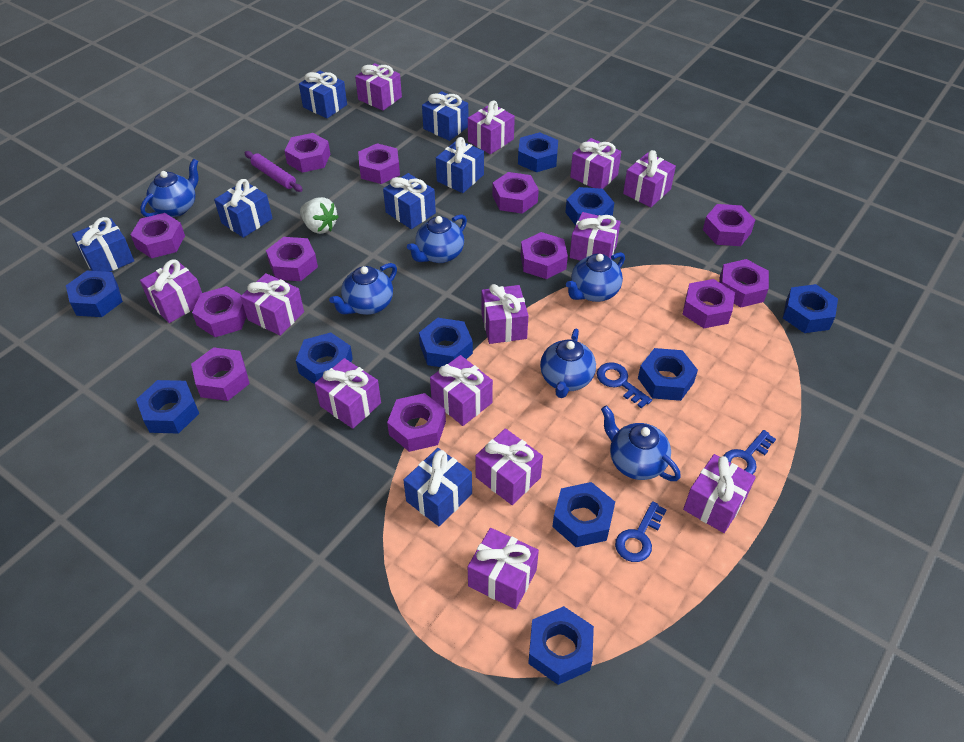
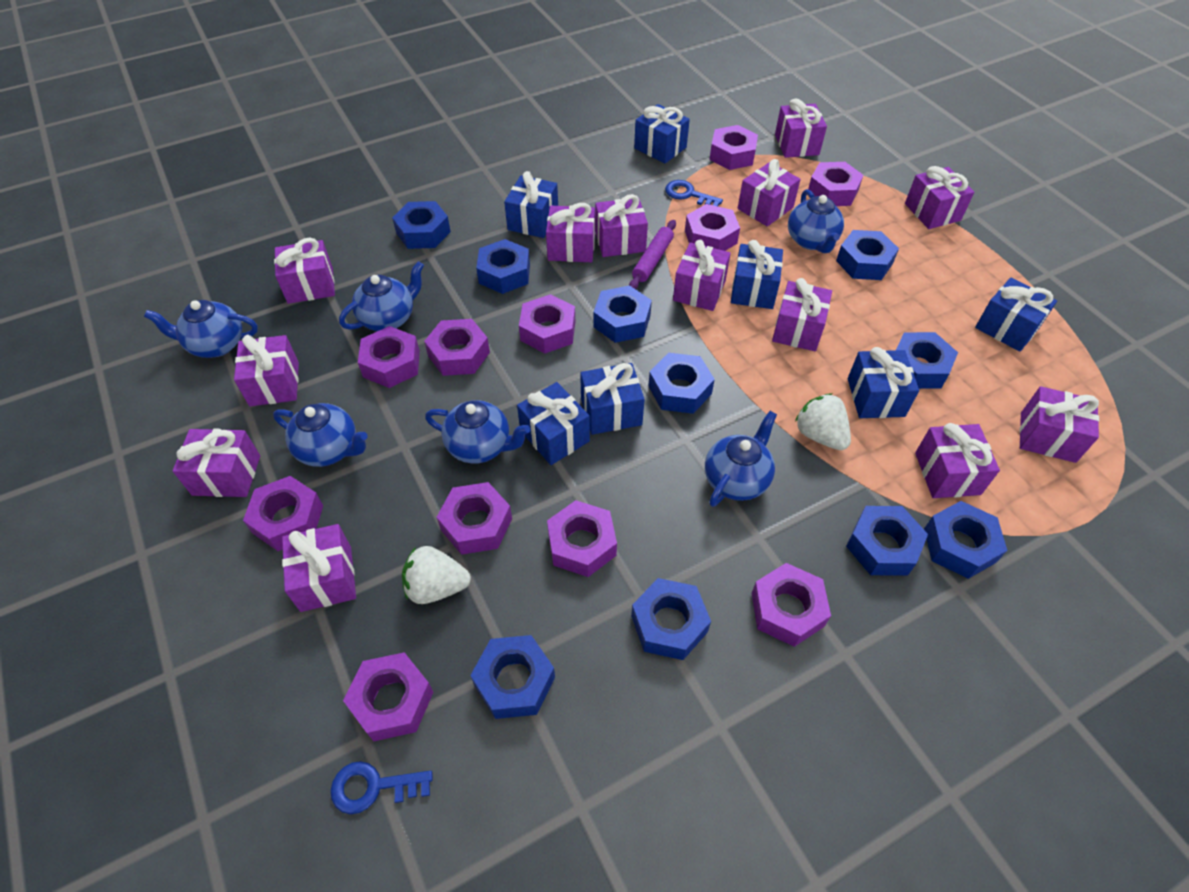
blue key: [597,362,652,408] [615,501,667,562] [723,430,776,475] = 3 -> [330,761,433,814] [665,180,723,206] = 2
purple nut: [131,213,185,258] [191,347,250,401] [192,286,247,337] [266,237,318,281] [284,133,330,173] [358,143,400,184] [387,393,446,452] [492,172,539,214] [521,232,568,279] [682,279,735,328] [703,204,755,246] [719,259,769,307] = 12 -> [243,476,323,551] [343,652,433,741] [358,326,420,388] [424,319,490,376] [437,482,512,555] [519,294,575,354] [547,500,617,577] [685,204,740,251] [709,125,758,170] [752,563,831,647] [808,162,863,206] = 11
white strawberry: [300,197,338,234] = 1 -> [402,546,471,604] [795,393,851,450] = 2

